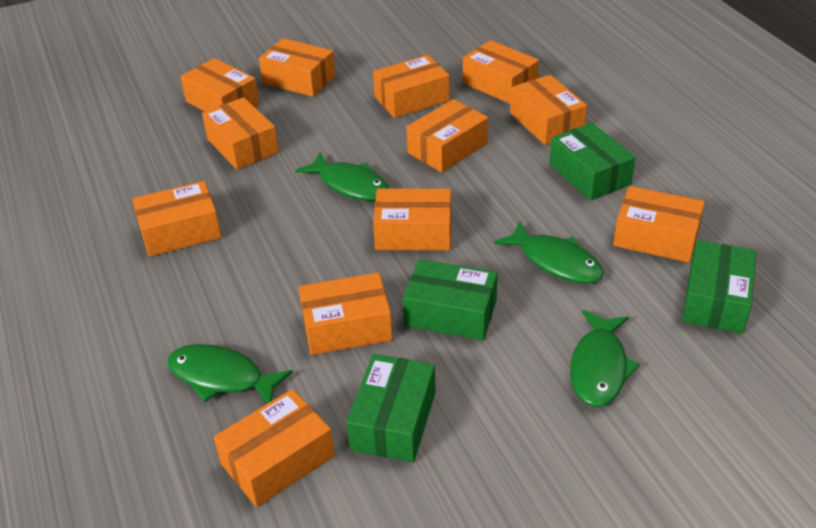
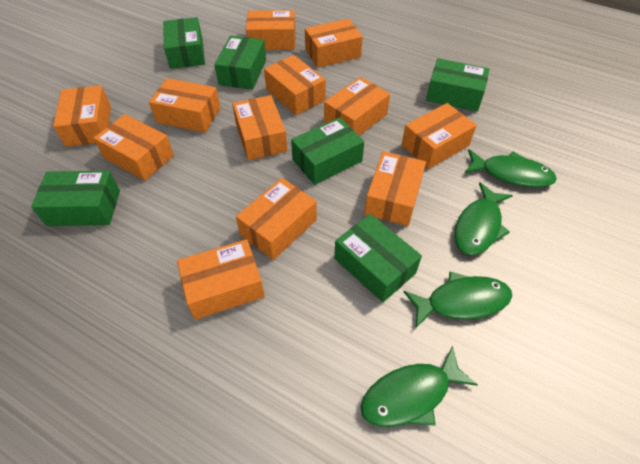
green box: [347,354,436,462] [403,259,498,341] [550,123,636,201] [682,240,757,334] = 4 -> [31,171,120,226] [163,17,205,69] [214,36,266,90] [291,117,364,185] [334,214,422,302] [426,58,490,112] = 6

